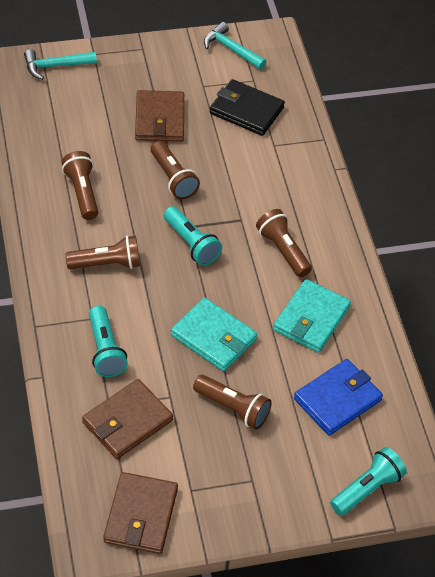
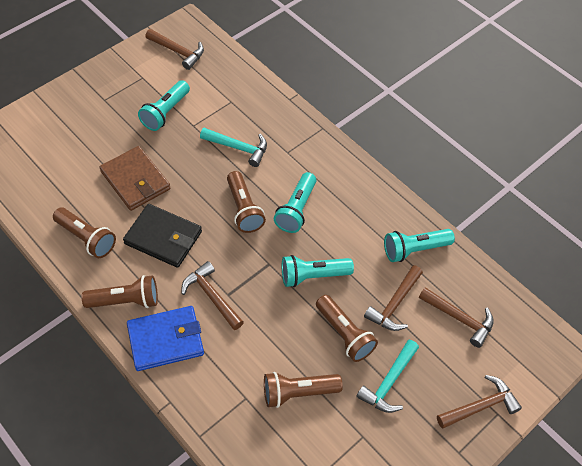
brown hammer: none = 0 -> [145,29,204,70] [181,261,244,330] [364,265,423,331] [419,287,494,348] [437,375,522,429] = 5
brown wallet: [82,379,173,459] [104,472,178,554] [135,90,184,142] = 3 -> [100,146,170,211] = 1
turquoise flashlight: [89,306,128,377] [164,206,222,266] [330,447,407,516] = 3 -> [138,80,190,131] [274,172,316,233] [282,255,354,287] [384,229,455,262] = 4
turquoise wallet: [171,297,257,372] [273,279,351,353] = 2 -> none = 0

